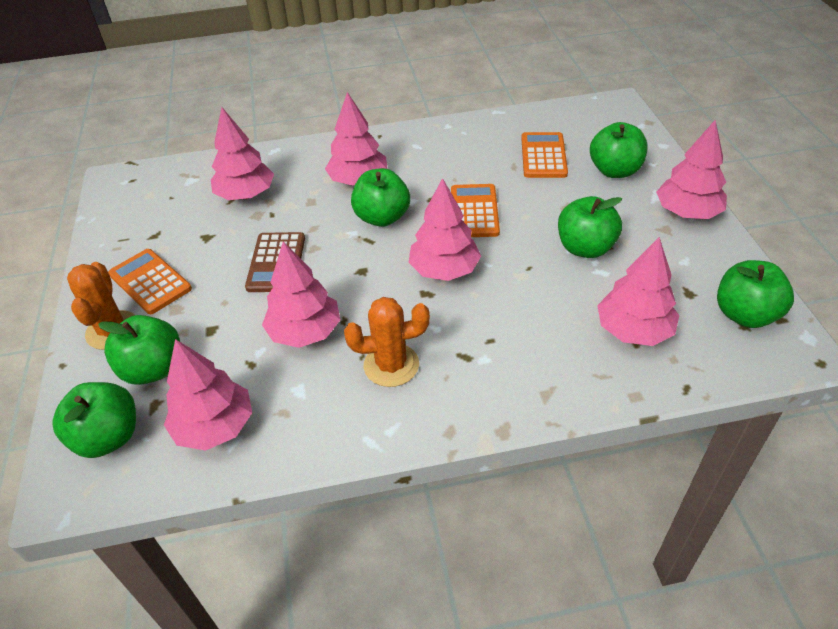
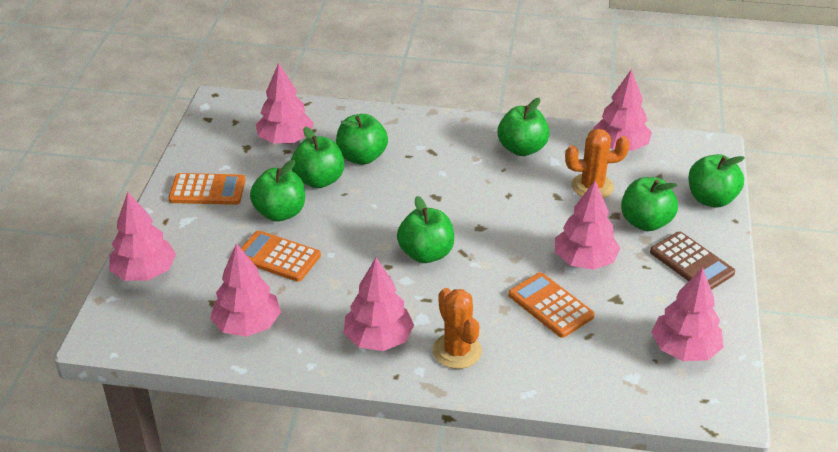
green apple: [53,382,136,458] [98,315,180,385] [351,168,410,227] [558,196,622,258] [590,122,648,178] [717,260,794,328] = 6 -> [250,160,305,222] [291,127,345,188] [336,114,388,165] [397,196,454,263] [498,98,550,156] [621,177,678,231] [688,154,745,208] = 7

